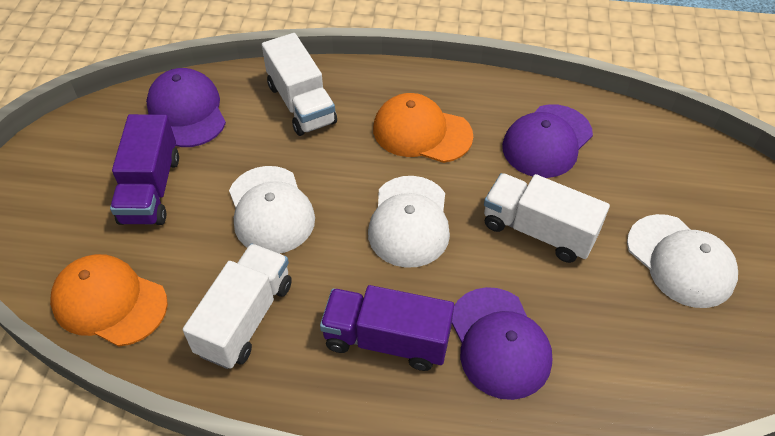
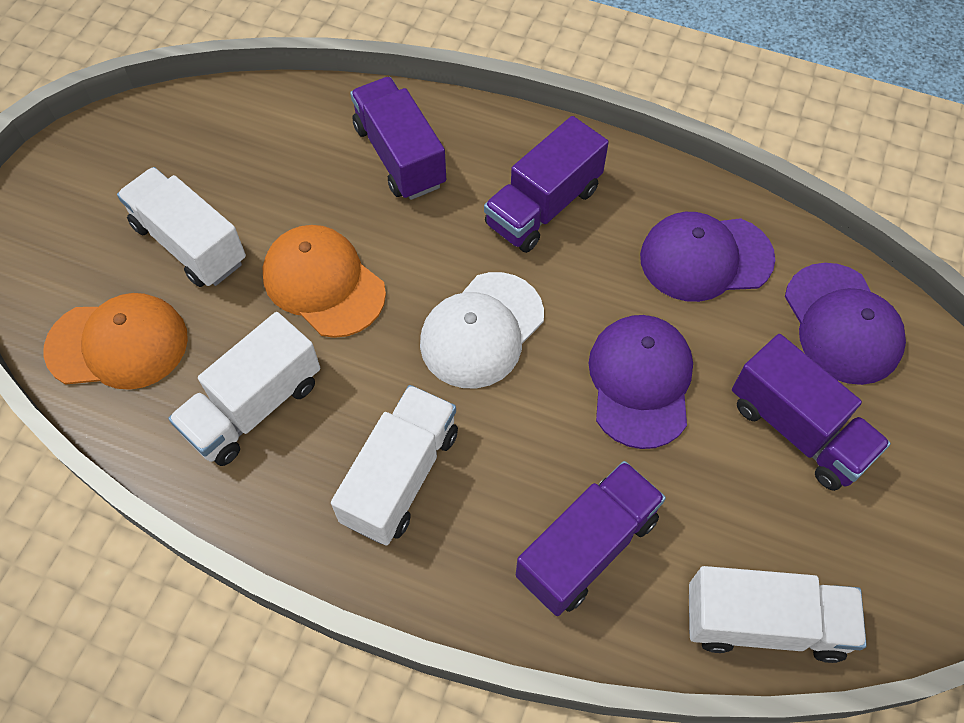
purple truck: [110,114,179,225] [320,285,454,371] = 2 -> [350,77,446,200] [484,116,609,253] [516,461,666,616] [732,334,891,491] = 4
white cap: [229,166,315,254] [368,176,450,268] [627,214,738,308] = 3 -> [420,272,544,388] = 1
white truck: [183,244,292,369] [262,33,337,136] [484,173,610,263] = 3 -> [117,167,246,287] [168,312,320,466] [331,385,458,546] [689,566,867,663] = 4

